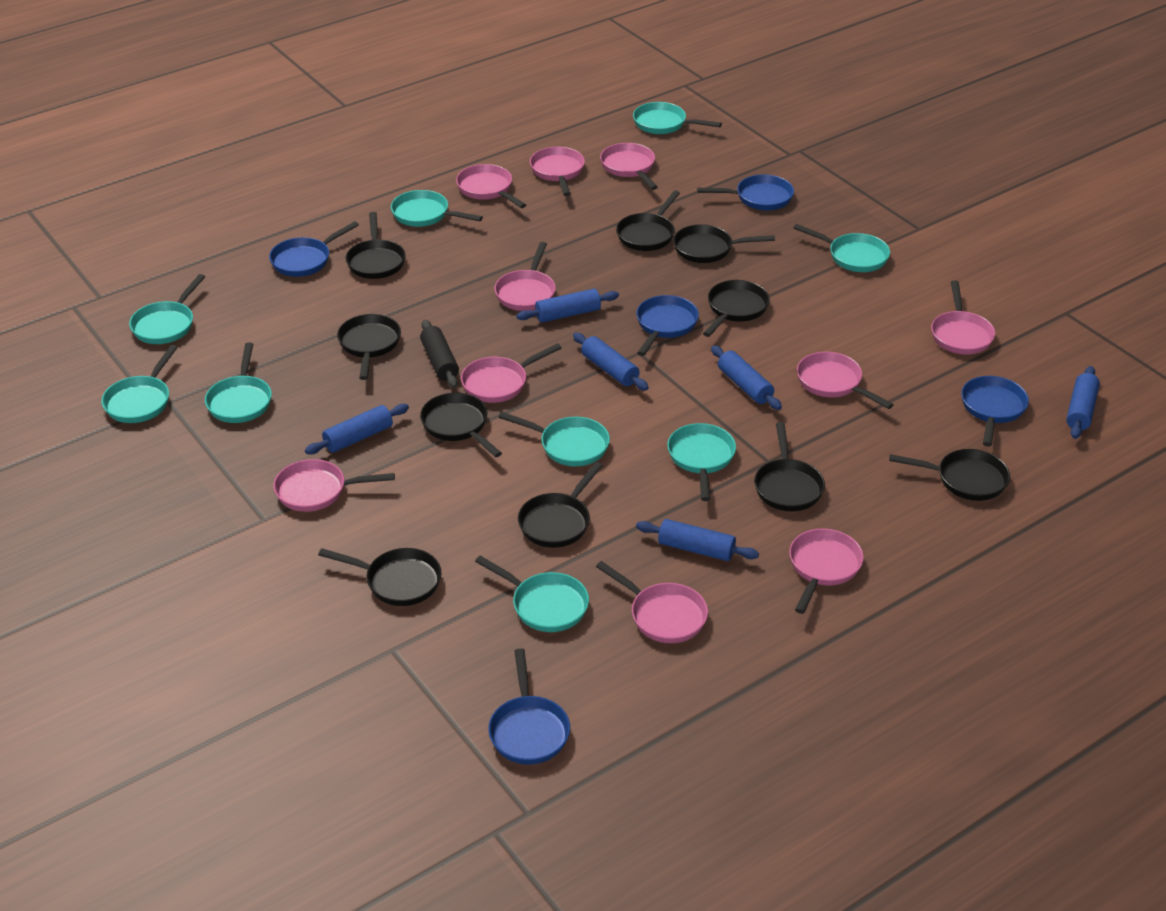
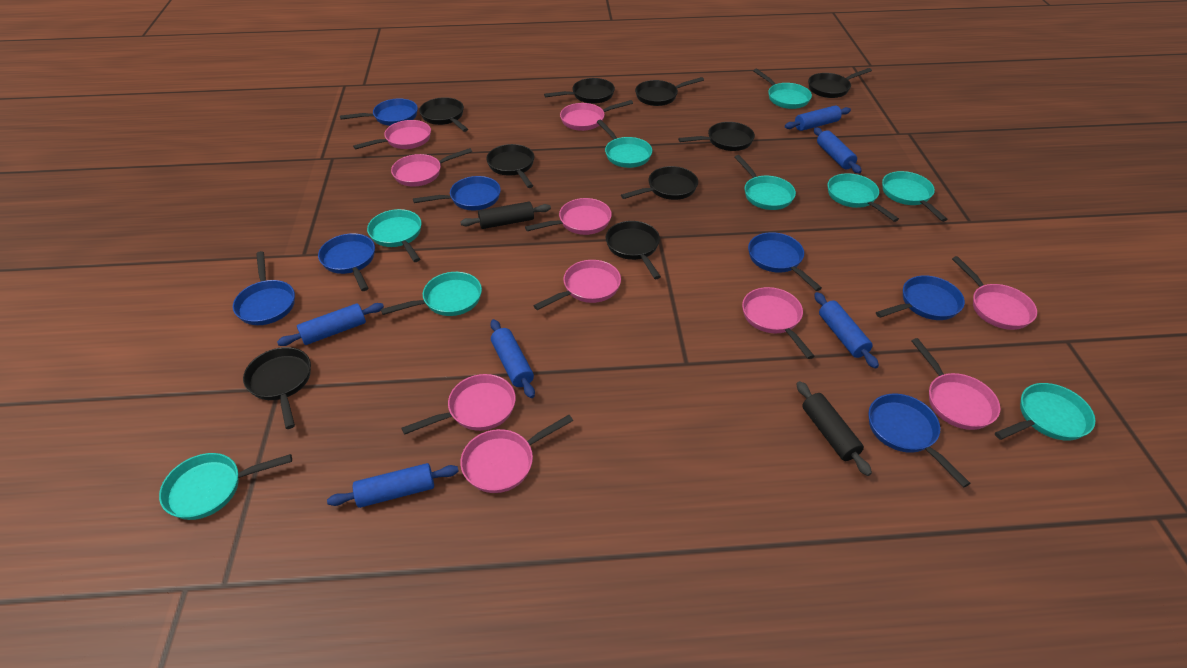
black pan: [318,548,441,606] [337,314,401,380] [346,212,406,279] [420,393,502,457] [518,462,602,548] [616,190,680,251] [673,224,775,263] [703,280,770,337] [754,422,825,511] [889,449,1010,501] = 10 -> [243,347,311,429] [419,97,468,132] [486,144,534,188] [544,78,615,104] [605,221,661,279] [621,166,698,200] [635,77,704,106] [678,122,755,151] [808,68,872,98] = 9
black rolling pin: [420,320,459,388] = 1 -> [460,202,551,229] [797,381,872,476] = 2
blue pan: [269,221,359,277] [488,648,570,765] [636,295,699,356] [697,174,794,210] [961,376,1029,446] = 5 -> [233,251,295,325] [318,233,375,291] [340,98,418,126] [413,176,501,211] [748,232,822,291] [868,394,971,488] [876,275,965,320] = 7

